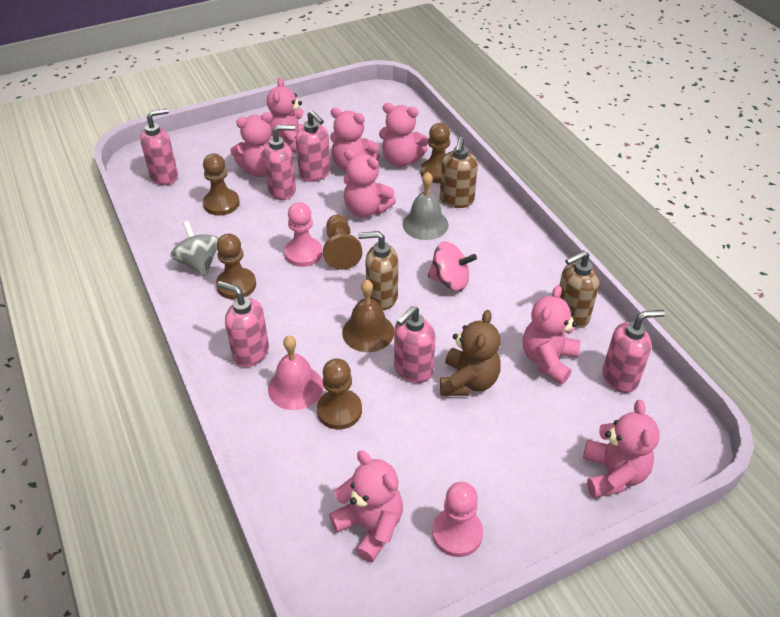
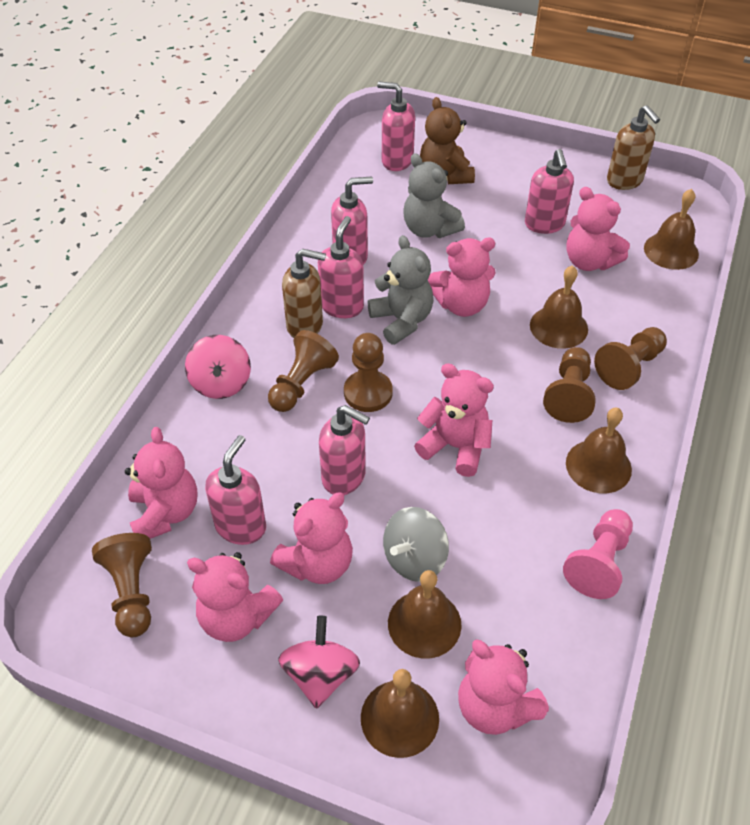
brown bell: [342,280,394,352] = 1 -> [361,669,439,758] [388,570,462,659] [530,265,588,349] [566,408,632,493] [644,189,699,270] = 5
brown soap dispenser: [358,231,398,310] [440,137,478,208] [559,250,599,328] = 3 -> [282,249,326,338] [607,105,660,190] = 2
grey bell: [403,172,449,240] = 1 -> none = 0
grey teddy bear: none = 0 -> [367,235,433,345] [403,153,465,238] = 2
pink bell: [268,336,323,410] = 1 -> none = 0
pink pawn: [284,202,323,267] [432,482,483,557] = 2 -> [563,509,633,599] = 1
pink spinning top: [428,242,477,291] = 1 -> [185,335,251,399] [278,616,360,709] = 2
pink teddy bear: [230,112,273,177] [267,77,304,153] [329,450,403,563] [330,107,380,172] [343,149,396,218] [379,103,428,167] [523,285,580,384] [583,400,660,498] = 8 -> [125,427,197,539] [187,552,283,642] [270,493,353,584] [414,363,494,477] [428,238,496,317] [458,639,549,735] [566,187,630,271] = 7

